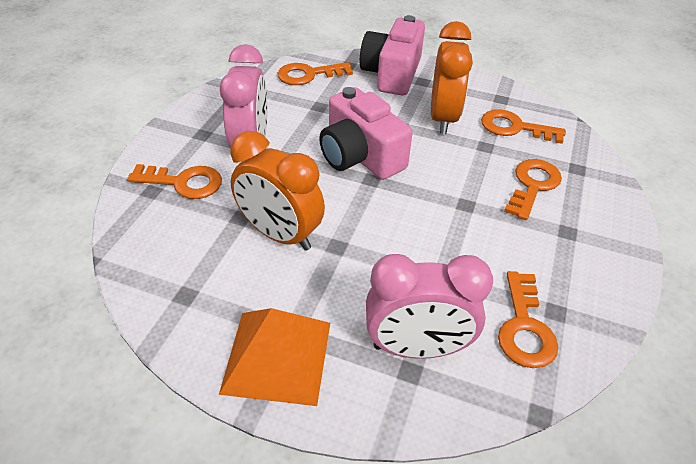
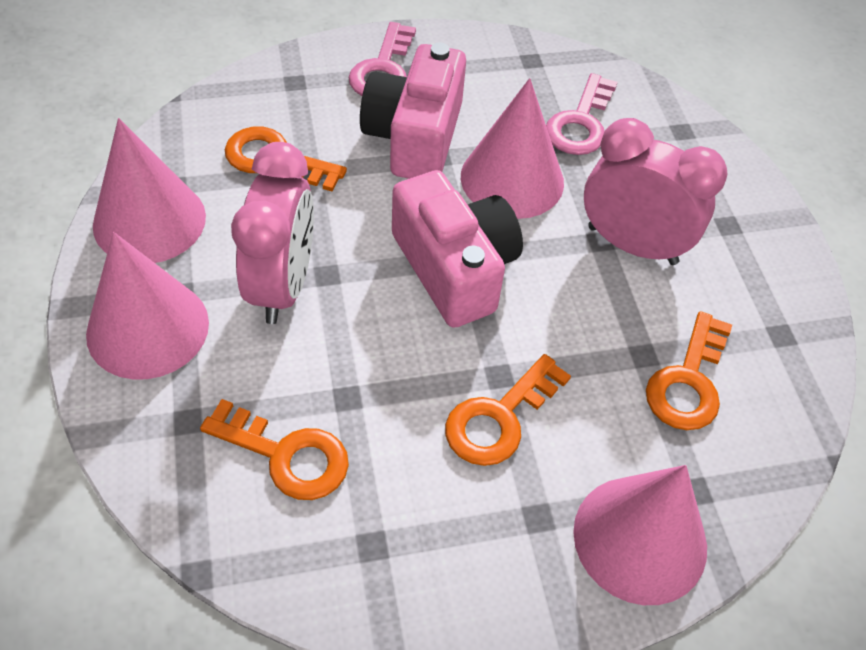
orange clock: [230,131,325,251] [431,21,473,134] = 2 -> none = 0
orange key: [127,164,222,199] [277,62,353,85] [481,109,566,144] [498,271,558,368] [504,159,562,220] = 5 -> [200,399,349,500] [225,127,347,192] [445,354,571,466] [646,311,732,430] = 4
orange pyramid: [219,308,330,406] = 1 -> none = 0
pink cone: none = 0 -> [86,232,209,379] [93,118,206,263] [461,78,564,219] [573,465,707,605] = 4
pink key: none = 0 -> [348,22,416,96] [546,73,617,155] = 2

